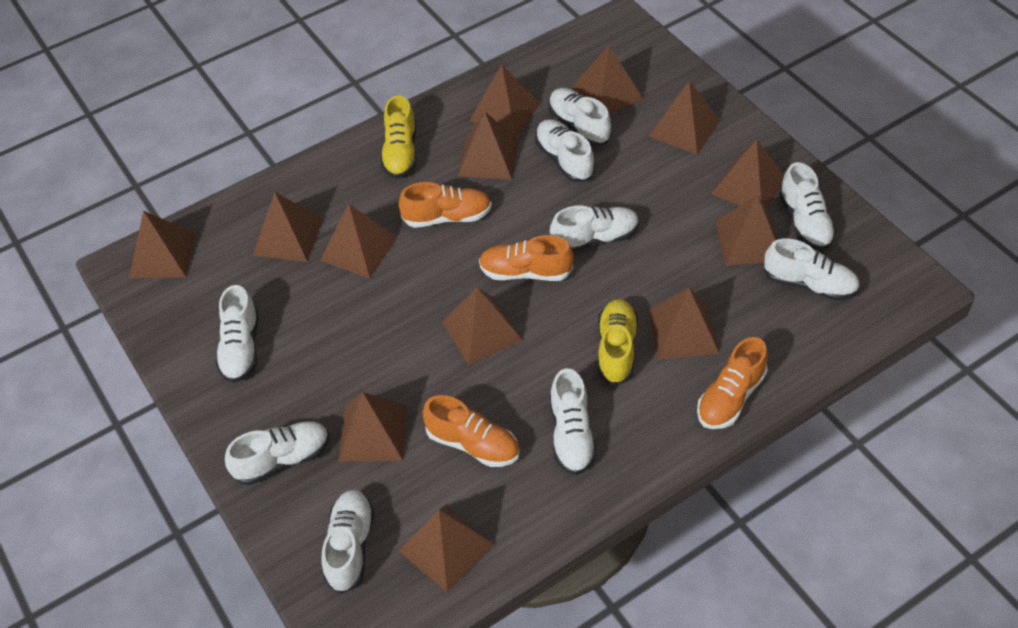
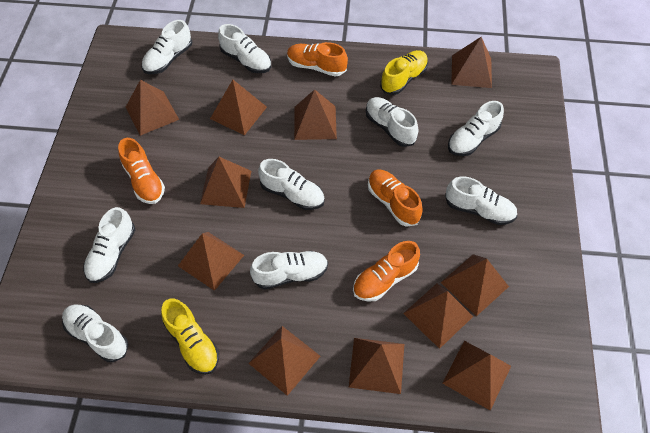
brown pyramid: [129,211,195,278] [253,192,323,262] [320,204,398,278] [339,392,407,461] [399,505,495,593] [442,287,523,365] [458,111,519,180] [469,65,540,137] [573,46,644,114] [649,81,720,155] [649,287,720,360] [711,139,784,208] [715,195,778,266] = 13 -> [126,80,179,136] [178,232,244,291] [200,157,251,208] [210,80,267,135] [248,326,320,396] [294,89,337,140] [349,338,404,394] [403,283,473,349] [441,254,509,316] [442,341,511,411] [451,37,492,88] = 11

